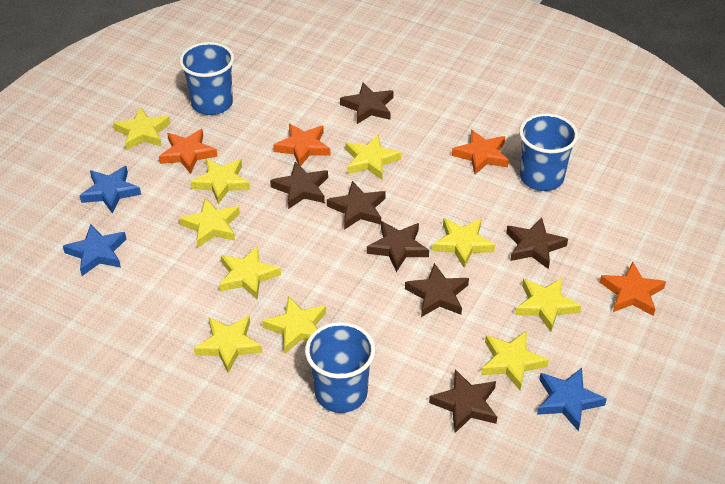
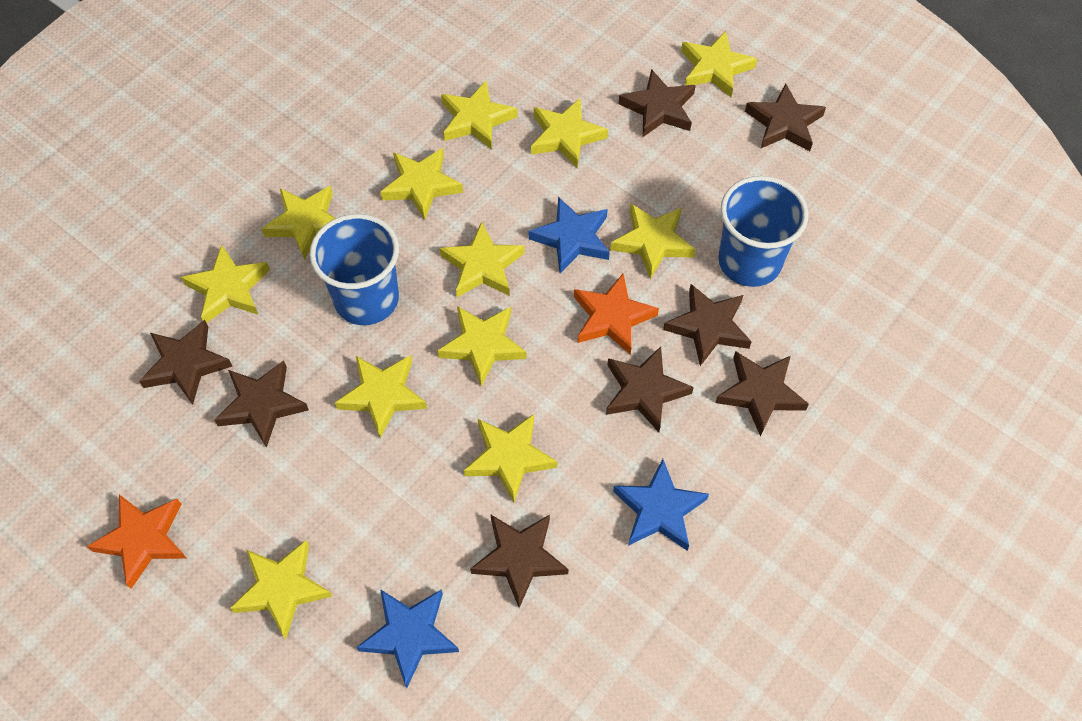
blue cup: [179,42,234,115] [305,322,376,413] [519,113,578,191] = 3 -> [310,214,399,325] [718,176,808,287] = 2
brown star: [270,162,328,209] [327,181,386,230] [340,83,394,124] [367,221,429,272] [405,263,469,317] [429,369,497,433] [506,217,568,269] = 7 -> [139,320,232,405] [215,360,309,448] [470,515,569,608] [606,346,694,432] [618,69,696,138] [663,284,752,366] [715,351,809,436] [745,83,826,151] = 8
orange star: [159,129,217,174] [273,124,330,166] [452,130,509,175] [600,262,666,316] = 4 -> [87,495,187,589] [574,273,659,355] = 2
yellow star: [113,107,171,151] [179,198,240,248] [190,159,250,204] [194,315,263,373] [219,246,281,299] [262,296,326,354] [346,135,401,180] [432,218,495,268] [481,331,549,390] [515,278,581,332] = 10 -> [181,245,270,323] [230,540,332,639] [261,186,336,260] [335,355,427,439] [380,148,463,220] [437,306,527,387] [440,222,525,297] [441,81,518,150] [464,414,557,503] [531,98,608,168] [610,203,696,279] [681,31,757,97] = 12

